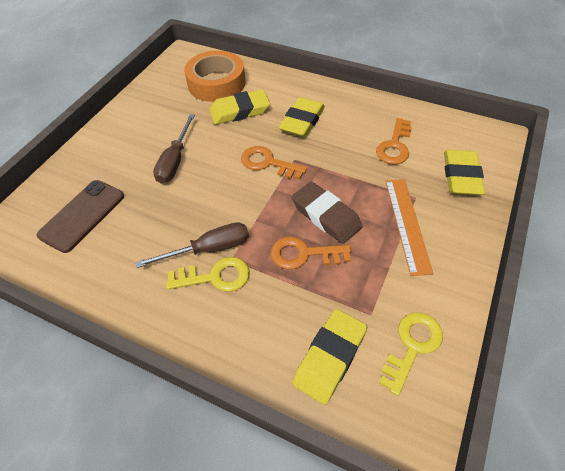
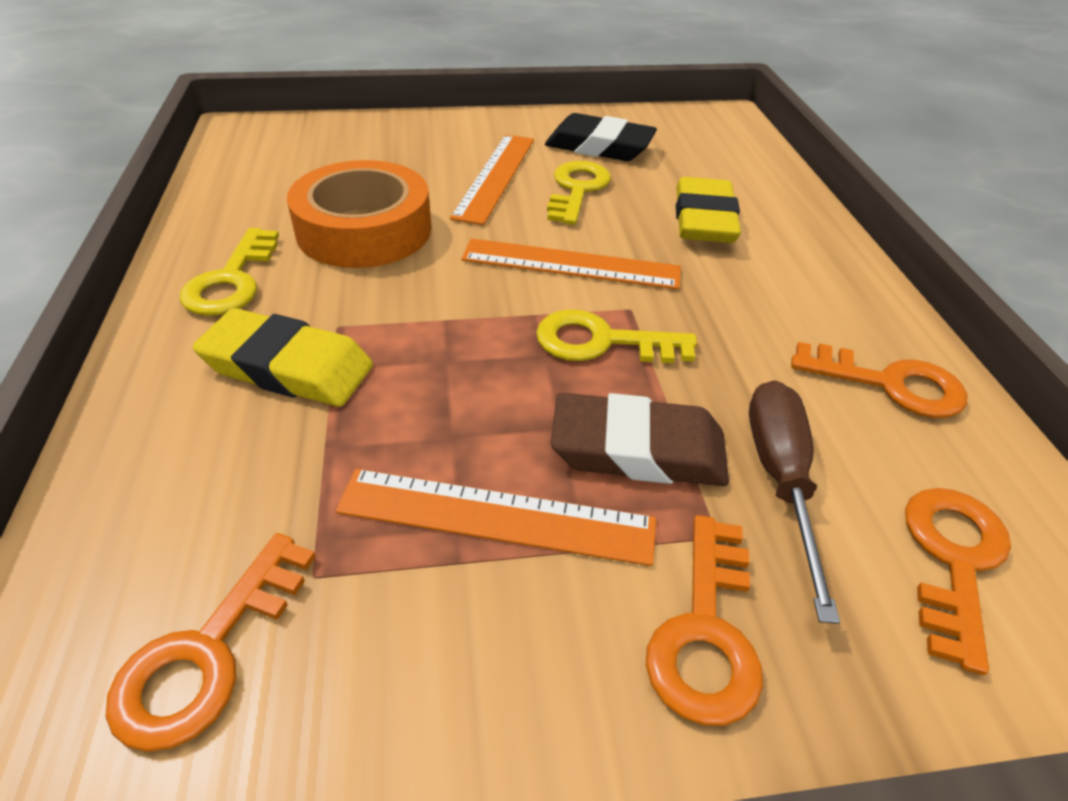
black eraser: none = 0 -> [545,113,657,161] = 1
brown phone: [37,180,124,253] = 1 -> none = 0
brown screwdriver: [135,222,249,268] [153,114,195,184] = 2 -> [749,380,840,624] = 1
orange key: [241,146,307,179] [271,237,351,269] [376,118,412,164] = 3 -> [106,533,316,752] [646,515,763,726] [791,342,967,418] [905,488,1011,675] = 4
orange ruler: [385,179,433,276] = 1 -> [336,469,656,566] [450,135,534,225] [462,238,681,290] = 3
yellow eraser: [210,89,270,125] [279,97,325,137] [292,309,367,405] [444,150,485,195] = 4 -> [193,308,373,407] [676,177,741,243] = 2
yellow key: [166,257,249,292] [379,313,443,396] = 2 -> [180,228,279,316] [536,309,697,363] [547,161,611,225] = 3

